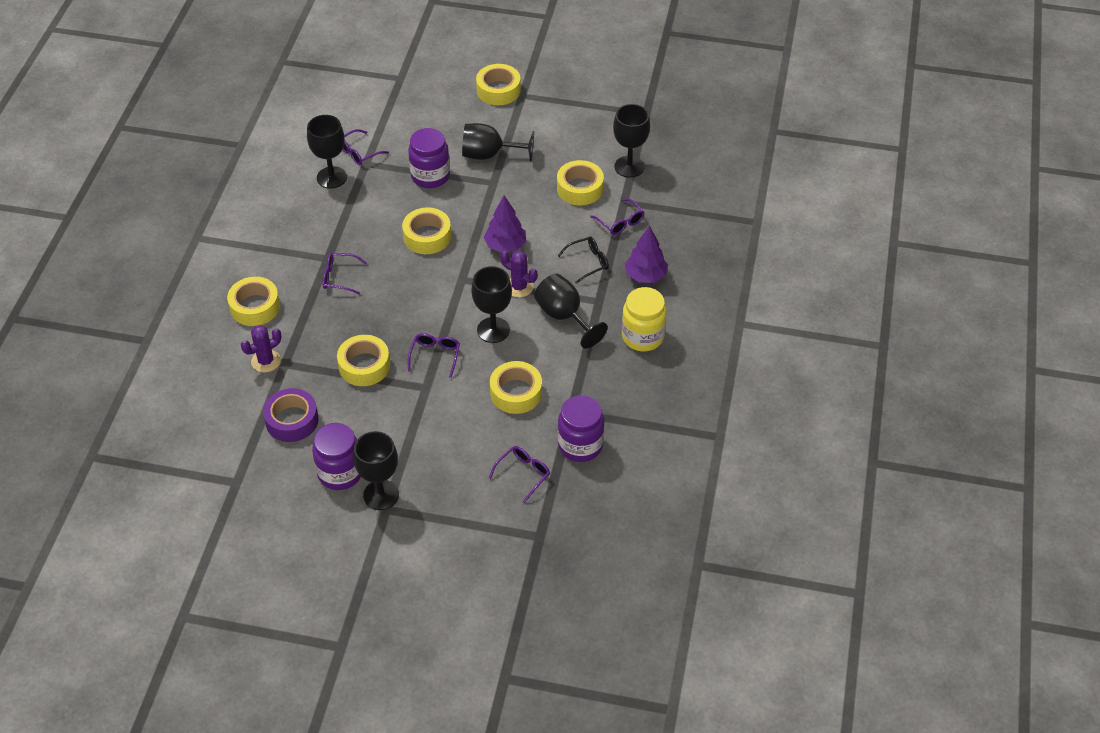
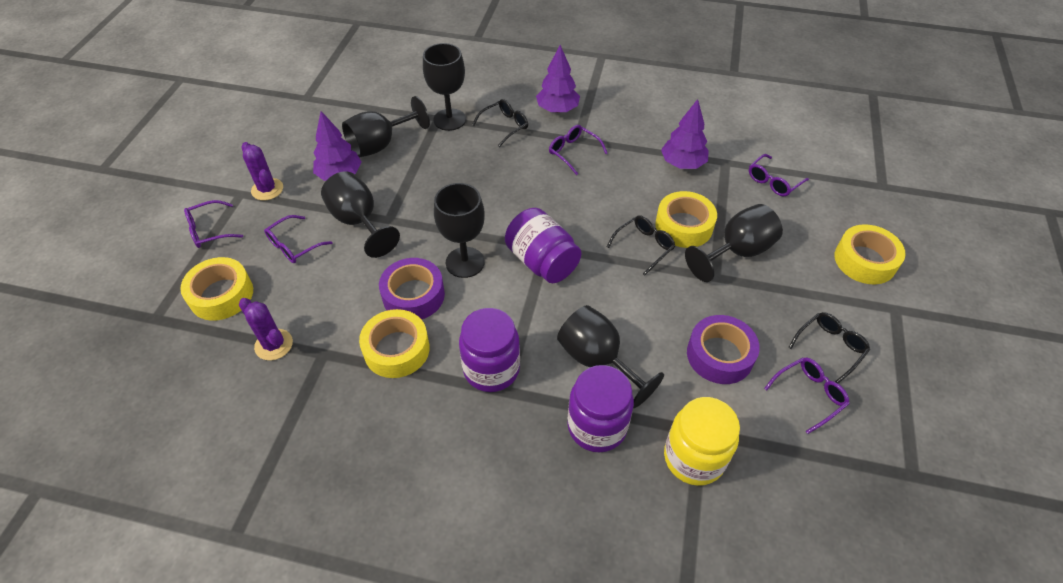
black glasses: [558,237,609,284] = 1 -> [472,99,528,147] [607,215,675,276] [788,312,870,383] = 3
purple tape: [263,388,319,442] = 1 -> [379,258,445,319] [687,315,760,384] = 2
purple tree: [484,196,526,253] [625,225,668,283] = 2 -> [313,111,362,181] [536,45,580,113] [661,99,709,169] = 3
yellow tape: [227,277,280,326] [337,335,390,386] [402,207,451,254] [476,64,521,105] [490,361,542,414] [557,160,604,205] = 6 -> [180,257,253,320] [359,309,430,378] [655,191,717,248] [835,224,906,284] = 4

